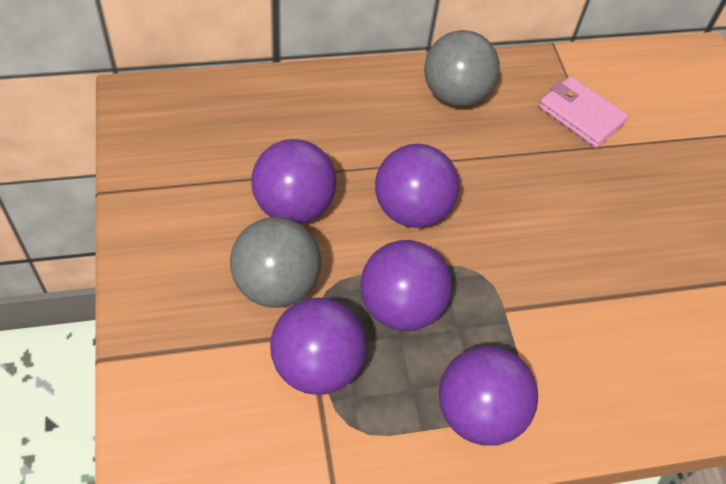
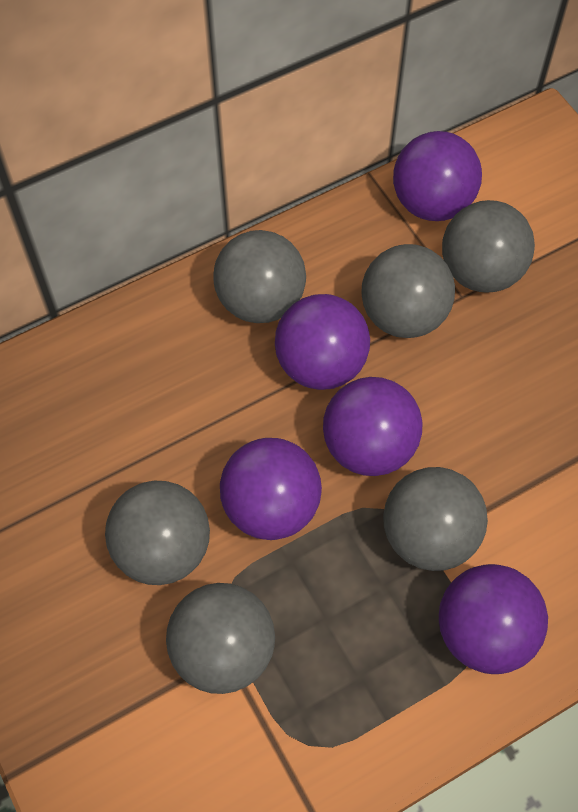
grey ball: [230,217,321,308] [424,30,500,107] = 2 -> [105,481,210,585] [166,583,275,694] [213,230,306,323] [361,244,455,338] [383,467,488,571] [442,200,535,293] = 6
pink wallet: [539,76,628,148] = 1 -> none = 0

